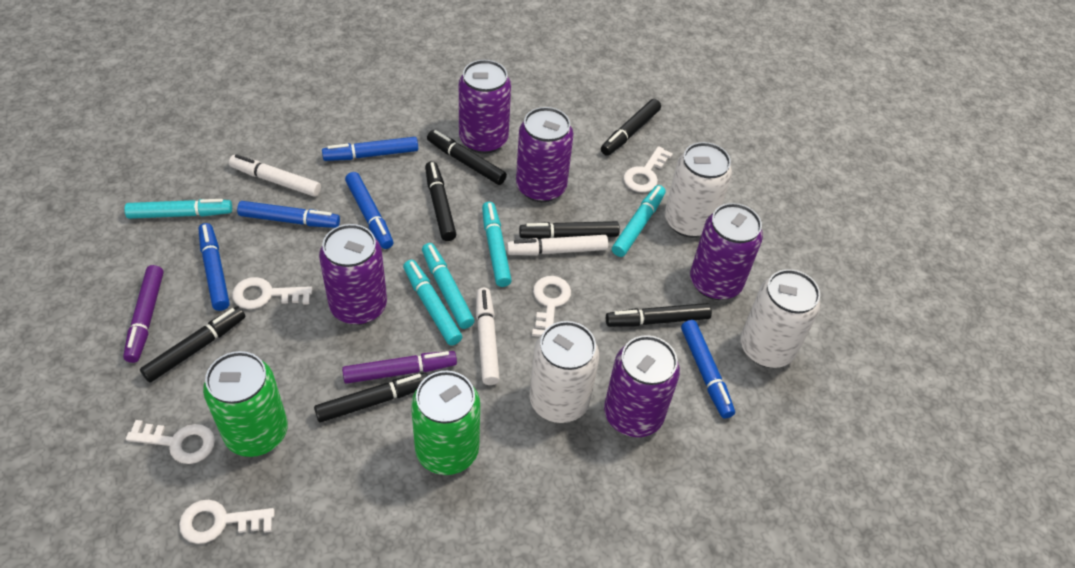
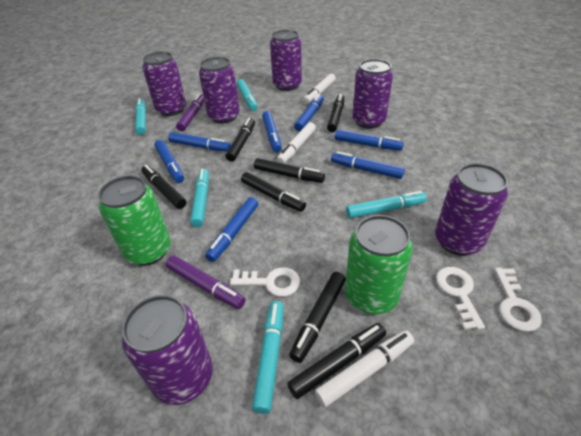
blue marker: [199,223,230,311] [237,201,340,228] [322,137,418,161] [345,172,394,249] [681,320,735,419] = 5 -> [154,140,184,183] [168,132,231,152] [205,197,258,262] [262,111,282,152] [294,94,324,131] [331,151,405,179] [335,130,404,151] = 7
purple can: [319,224,387,325] [459,60,511,154] [516,107,573,202] [604,335,680,437] [690,203,763,300] = 5 -> [122,295,213,405] [142,51,186,116] [199,57,240,124] [270,30,302,91] [352,59,393,129] [435,163,508,256] = 6
white can: [529,321,599,423] [665,142,732,238] [740,269,821,368] = 3 -> none = 0
white key: [126,420,215,464] [179,500,275,544] [232,277,312,309] [532,276,571,337] [623,146,673,192] = 5 -> [230,267,300,297] [436,267,485,330] [494,268,542,332] = 3

